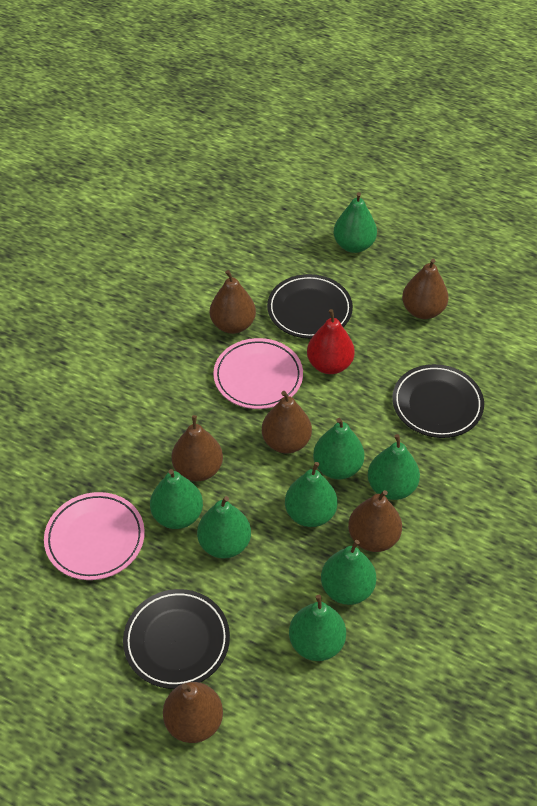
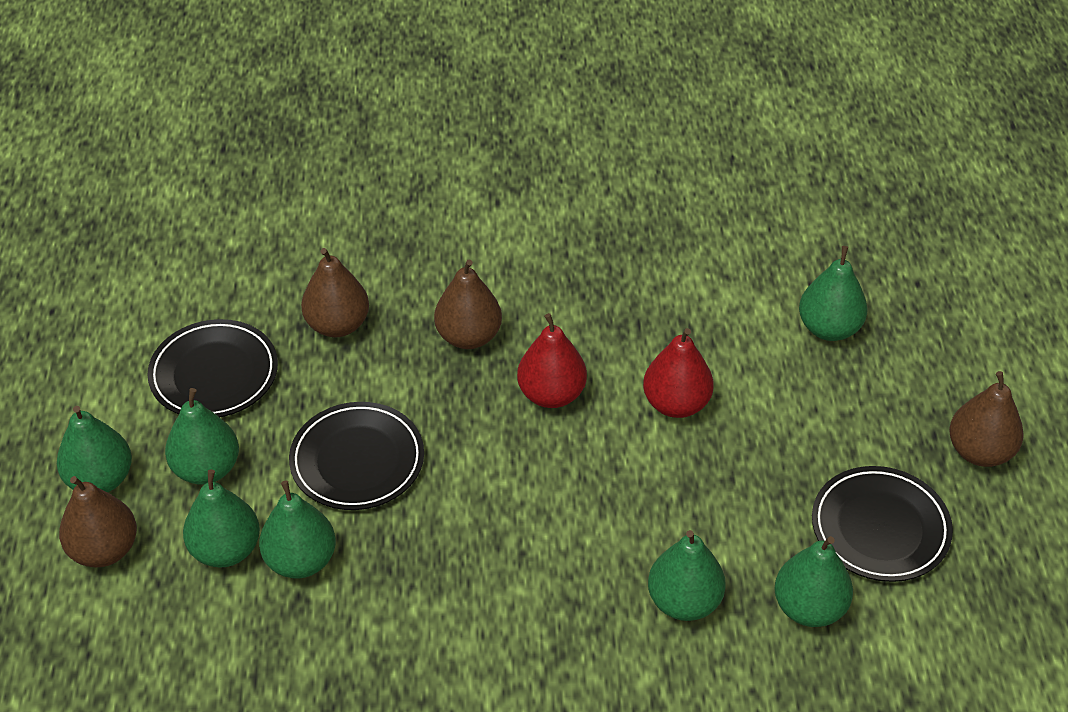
brown pear: [163,682,223,743] [172,415,223,481] [210,270,256,334] [262,391,312,454] [348,490,402,552] [402,259,448,319] = 6 -> [59,476,137,568] [301,248,369,337] [434,259,502,349] [949,371,1024,467] = 4
green pear: [150,469,203,529] [197,496,251,559] [285,462,338,527] [289,595,346,661] [313,418,365,479] [321,540,376,605] [333,192,377,253] [368,434,420,500] = 8 -> [57,406,132,492] [165,388,239,484] [183,469,260,568] [259,480,336,579] [648,530,726,621] [774,536,853,627] [799,246,868,341] = 7
pink plate: [44,492,145,580] [213,338,303,409] = 2 -> none = 0
red pear: [307,309,355,374] = 1 -> [517,313,587,408] [643,328,714,418] = 2

